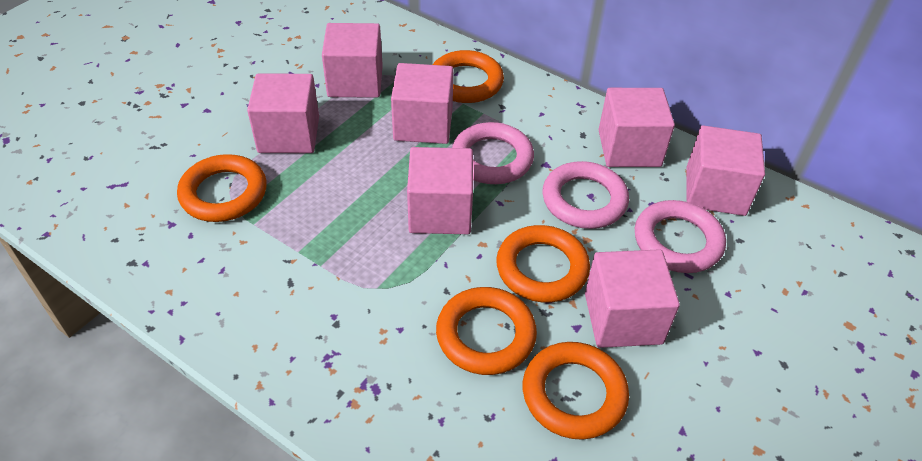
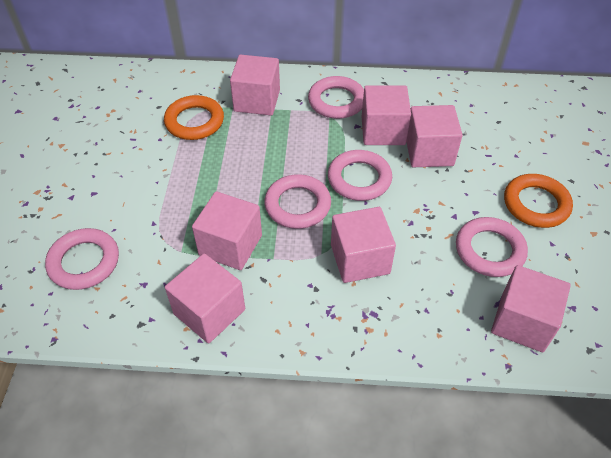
orange ring: [177,154,267,222] [433,50,504,103] [436,287,537,375] [496,225,590,303] [523,342,629,440] = 5 -> [164,95,224,140] [504,174,573,228] = 2
pink ring: [452,122,534,184] [542,161,629,229] [635,200,726,273] = 3 -> [45,228,119,290] [264,174,331,229] [308,76,364,119] [328,150,392,201] [456,217,528,277] = 5

